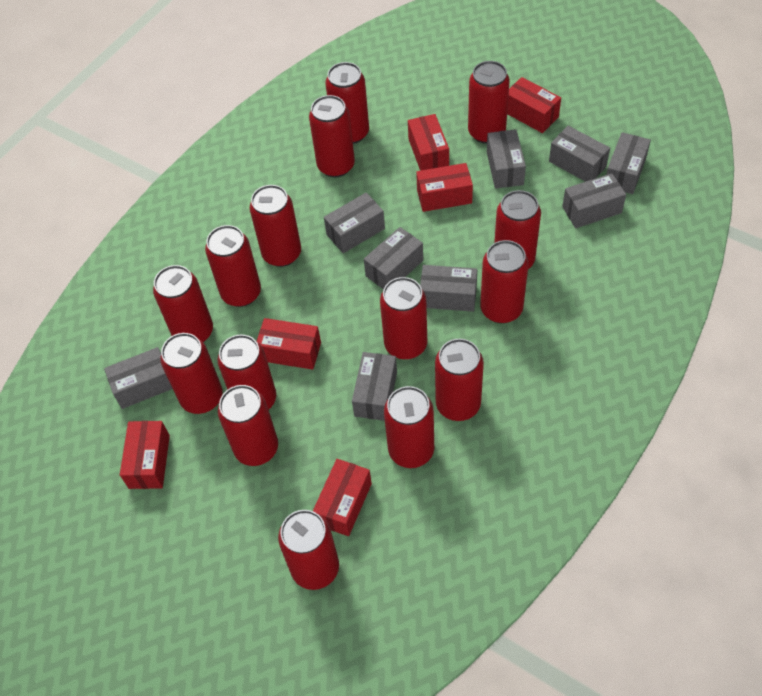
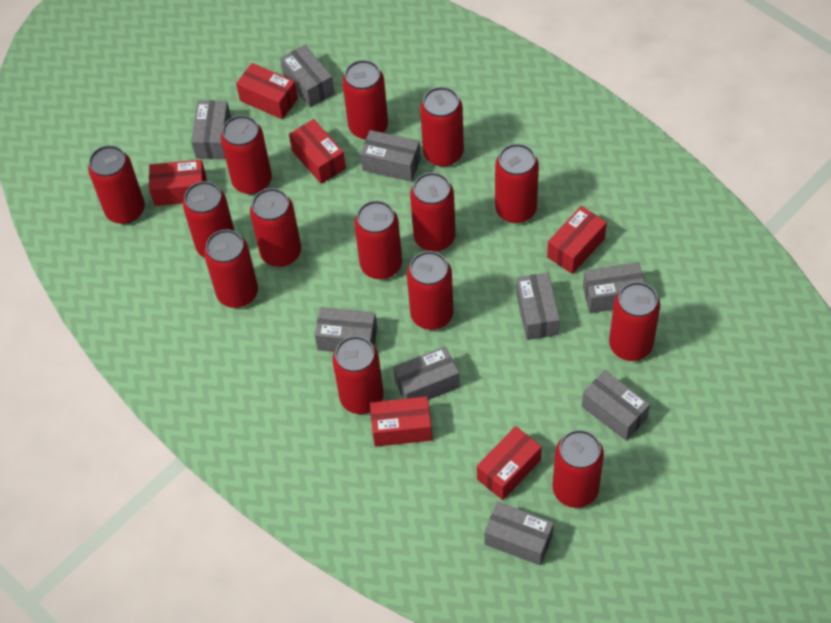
red can: [153,265,213,342] [160,333,223,414] [205,225,261,307] [218,335,276,410] [218,385,278,466] [250,185,301,267] [278,510,339,590] [309,95,355,177] [325,62,369,144] [380,277,427,359] [384,386,434,468] [435,339,484,421] [468,61,510,144] [480,240,528,323] [494,190,541,269] = 15 -> [88,145,145,224] [183,181,235,258] [204,229,258,308] [221,115,272,194] [250,188,301,267] [332,336,384,414] [342,60,388,140] [354,200,402,279] [407,251,454,330] [410,172,456,252] [420,87,464,167] [495,144,539,223] [553,430,604,508] [609,282,660,361] = 14

